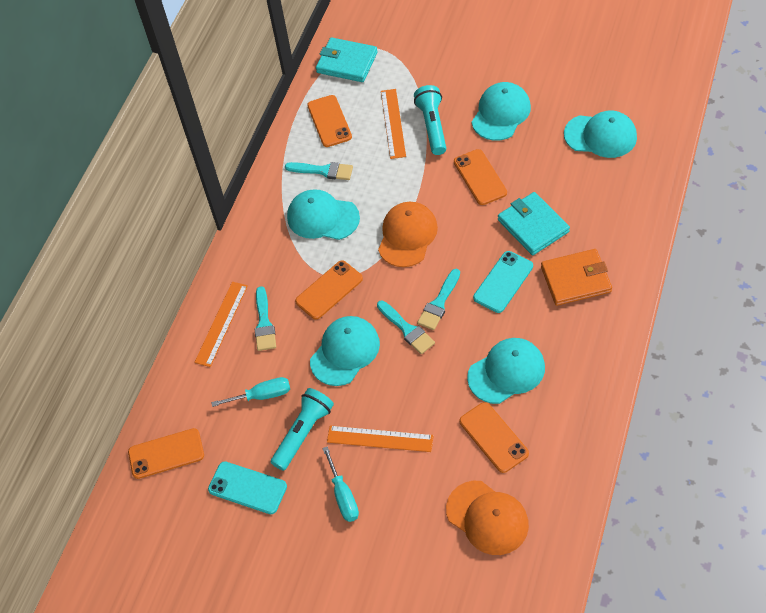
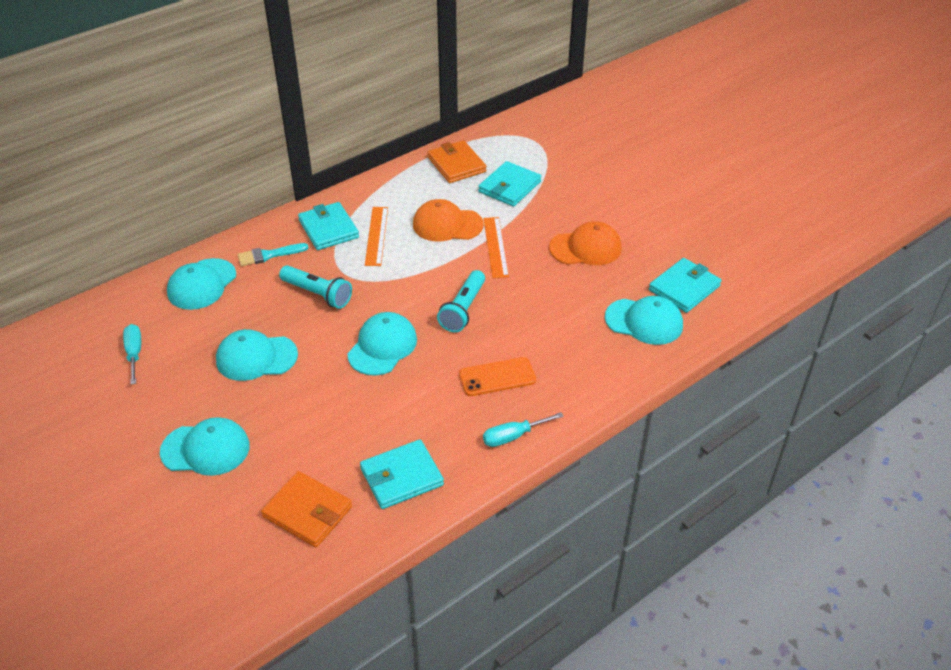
orange phone: [128,428,204,479] [295,260,363,319] [307,95,352,147] [454,149,507,205] [460,402,529,473] = 5 -> [459,357,536,396] = 1
orange ruler: [194,282,248,367] [327,426,434,452] [381,89,406,159] = 3 -> [365,207,388,266] [483,217,509,278] = 2
orange wallet: [541,249,612,306] = 1 -> [261,471,352,547] [427,140,487,183] = 2
turquoise brush: [255,286,276,351] [285,162,353,180] [377,301,435,354] [417,269,460,330] = 4 -> [238,243,308,266] = 1
turquoise phone: [208,461,287,514] [473,251,533,313] = 2 -> none = 0
turquoise wallet: [316,37,378,82] [498,192,570,255] = 2 -> [298,202,359,250] [360,439,444,509] [478,161,541,207] [649,258,722,313] = 4

